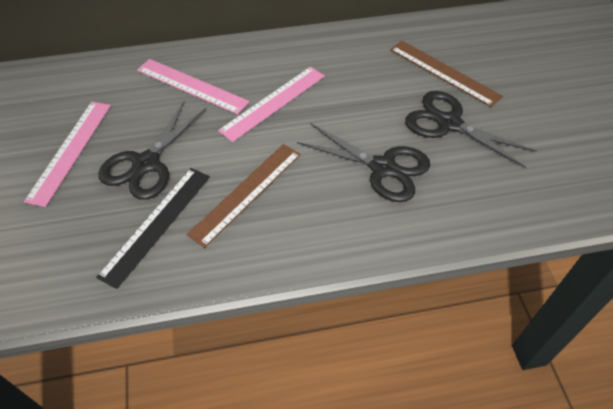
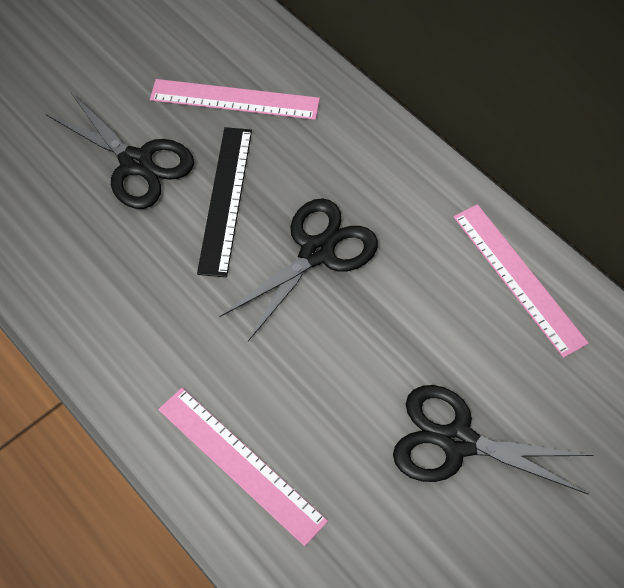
brown ruler: [186,144,301,248] [390,41,503,107] = 2 -> none = 0

